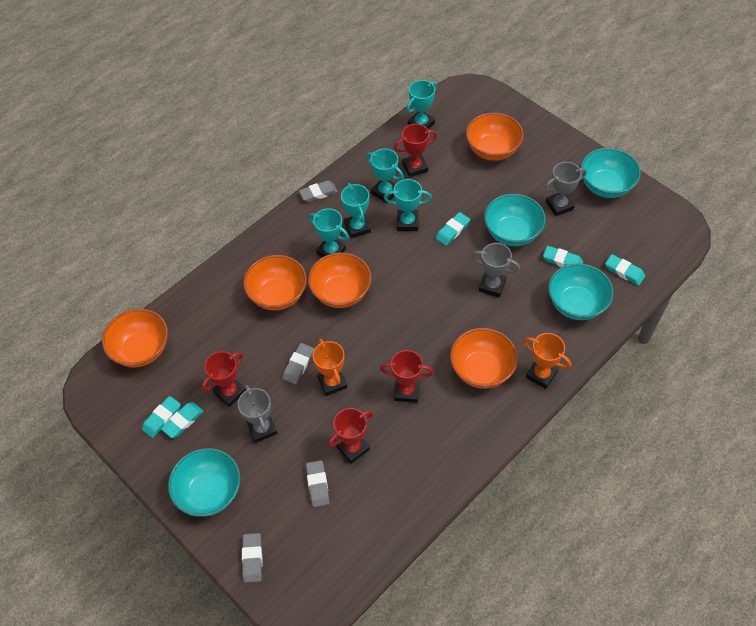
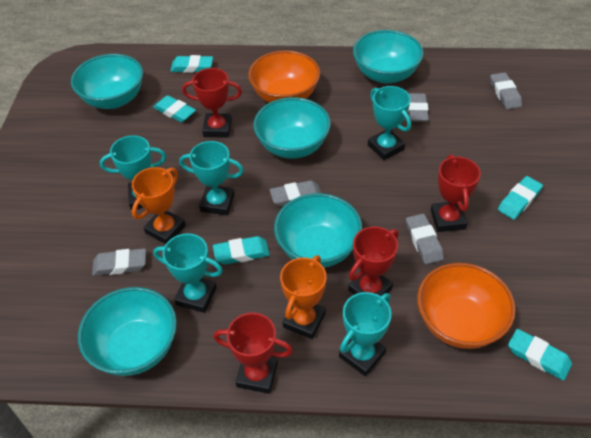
grey eraser: [242,533,262,583] [282,343,314,384] [299,181,338,202] [306,460,330,507] = 4 -> [92,248,146,276] [270,180,321,207] [406,214,444,264] [408,93,429,122] [490,72,522,109] = 5
grey trophy: [238,385,277,443] [472,243,520,297] [544,162,587,216] = 3 -> none = 0
orange bowl: [102,309,168,367] [243,255,307,311] [308,252,372,308] [450,328,518,389] [466,113,524,161] = 5 -> [248,50,320,103] [417,263,516,349] = 2
turquoise bowl: [168,448,240,517] [484,194,546,246] [548,263,614,320] [581,148,641,198] = 4 -> [71,54,143,109] [78,287,177,376] [253,97,331,158] [274,193,362,268] [353,30,423,84] = 5

